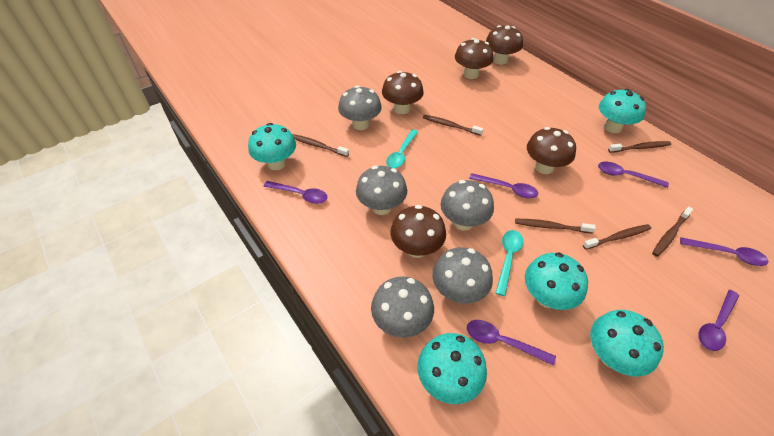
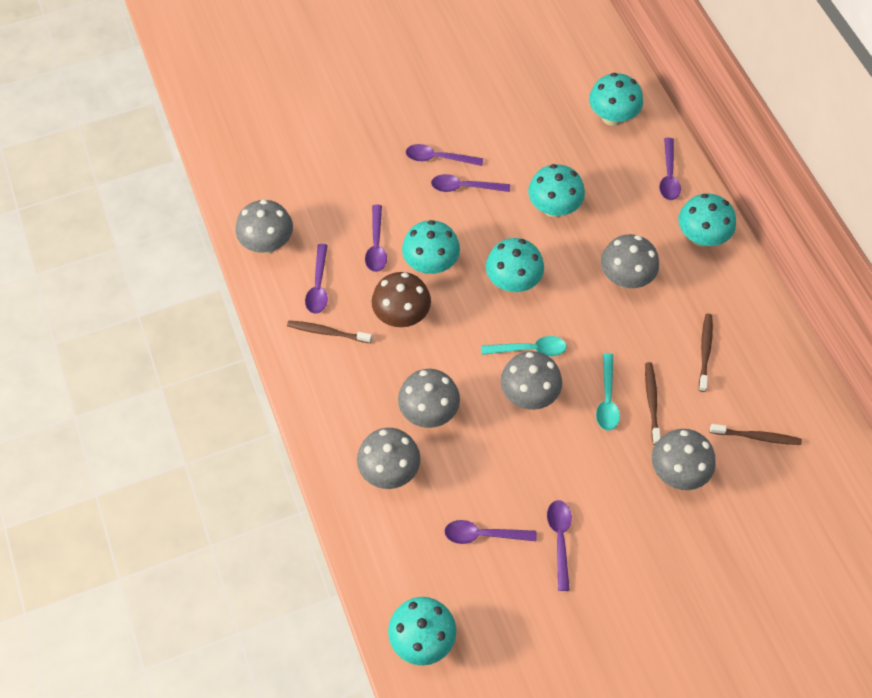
brown mushroom: [382,71,424,114] [391,205,446,258] [455,38,493,79] [485,25,523,65] [527,127,576,174] = 5 -> [372,272,431,327] = 1
brown toothbrush: [292,134,349,157] [423,115,483,136] [515,219,596,234] [583,224,651,250] [608,141,671,153] [652,206,693,257] = 6 -> [287,320,372,343] [645,362,661,445] [699,313,713,392] [710,424,802,445] = 4
grey mushroom: [338,86,382,130] [356,166,407,215] [371,276,434,338] [432,247,493,304] [440,180,494,231] = 5 -> [236,200,293,253] [357,428,421,489] [398,369,460,428] [501,351,562,410] [601,234,659,288] [652,429,716,490] = 6
purple spoon: [263,181,328,204] [467,320,556,366] [469,173,538,198] [598,162,669,188] [680,237,768,266] [698,290,739,351] = 6 -> [305,244,328,314] [365,205,387,272] [406,144,483,166] [431,174,510,192] [444,520,536,544] [547,500,572,591] [659,138,681,200] = 7
turquoise mushroom: [248,123,296,170] [418,333,487,404] [525,253,588,310] [590,310,664,376] [599,89,646,133] = 5 -> [388,597,456,665] [402,220,460,274] [486,238,544,292] [528,164,585,218] [589,73,643,126] [678,194,736,247] = 6

